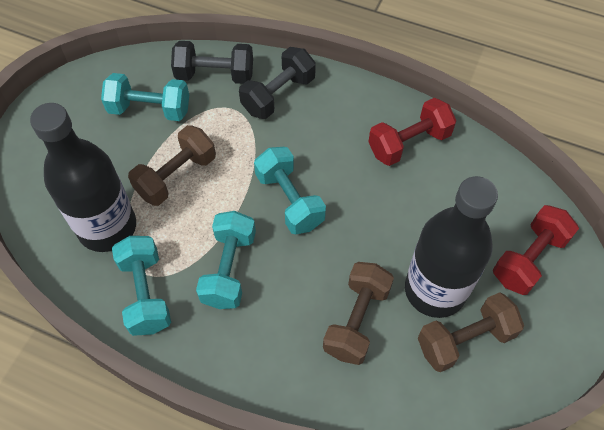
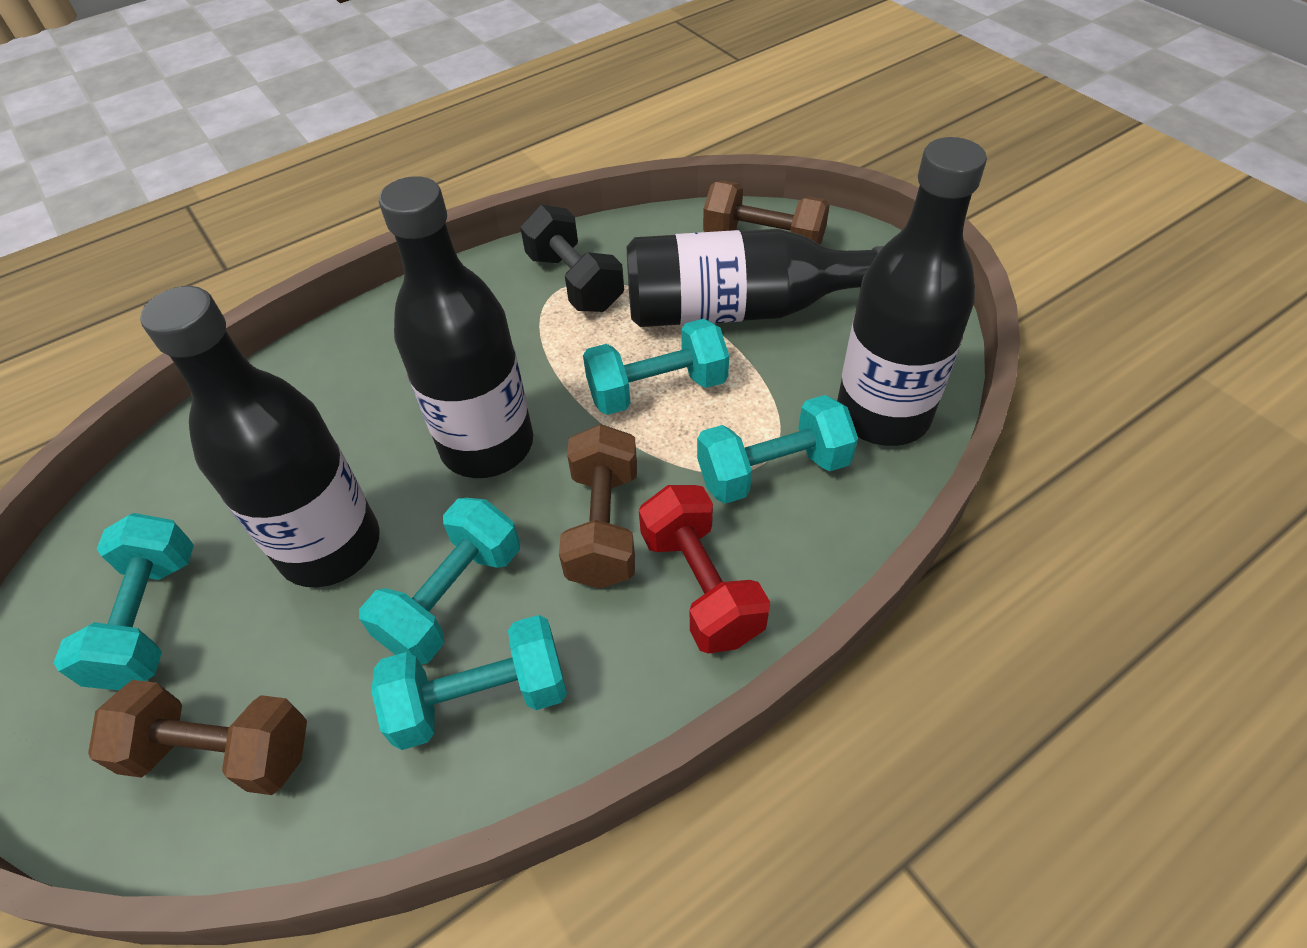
black bottle: [30,103,136,252] [405,176,498,318] = 2 -> [140,286,380,587] [379,176,533,478] [627,229,884,327] [837,137,987,446] = 4
black dumbbell: [171,41,253,84] [239,47,316,119] = 2 -> [520,205,624,312] = 1
red dumbbell: [368,98,456,166] [493,205,579,295] = 2 -> [639,485,770,654] = 1
turquoise dumbbell: [101,73,189,121] [112,236,171,336] [196,211,256,309] [254,147,326,234] = 4 -> [53,513,194,690] [359,498,520,665] [371,615,567,750] [583,319,729,415] [697,395,858,504] = 5

